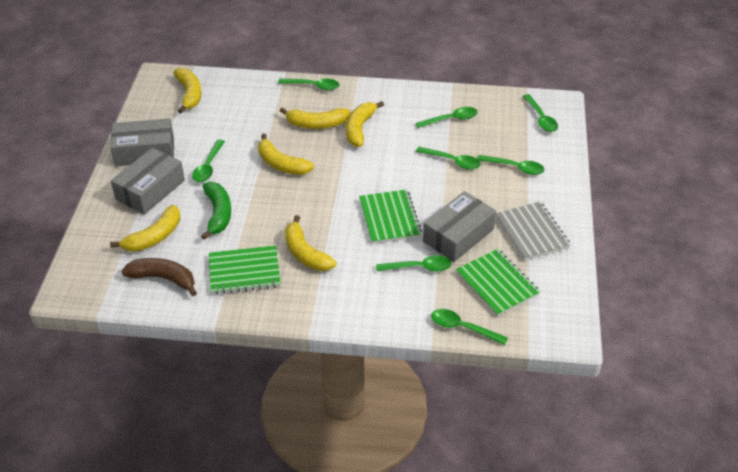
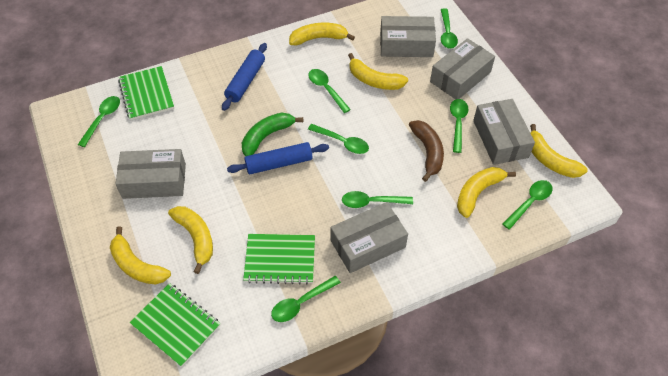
blue rolling pin: none = 0 -> [222,43,267,111] [227,142,329,174] = 2
grey box: [110,118,174,166] [111,147,185,215] [423,191,496,262] = 3 -> [115,149,186,199] [331,202,408,273] [380,16,436,57] [430,38,495,100] [473,99,535,165] = 5
grey notebook: [496,202,571,261] = 1 -> none = 0

